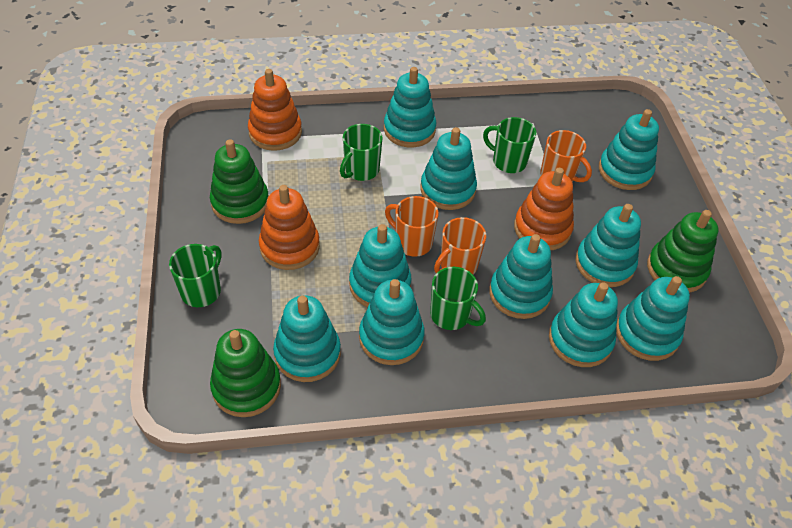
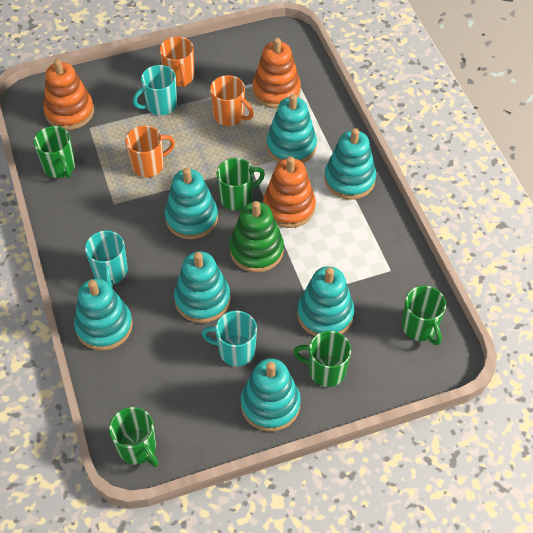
green mug: [169,244,222,307] [340,124,383,181] [430,267,486,330] [483,117,536,173] = 4 -> [33,126,75,178] [109,407,158,467] [216,158,265,211] [293,331,351,387] [402,285,446,345] = 5
green stacking toy: [210,139,269,224] [210,329,281,417] [647,210,718,293] = 3 -> [230,201,284,273] = 1
turquoise mug: none = 0 -> [85,230,128,288] [133,65,177,115] [202,311,257,366] = 3
turquoise stacking toy: [273,295,341,382] [349,224,411,307] [359,279,425,365] [384,67,436,147] [420,127,477,210] [489,234,553,319] [549,282,618,367] [575,204,641,287] [599,109,659,190] [616,276,690,361] = 10 -> [74,279,133,351] [165,168,218,239] [174,251,230,323] [241,358,301,431] [267,94,317,163] [297,266,354,336] [324,128,376,200] = 7

